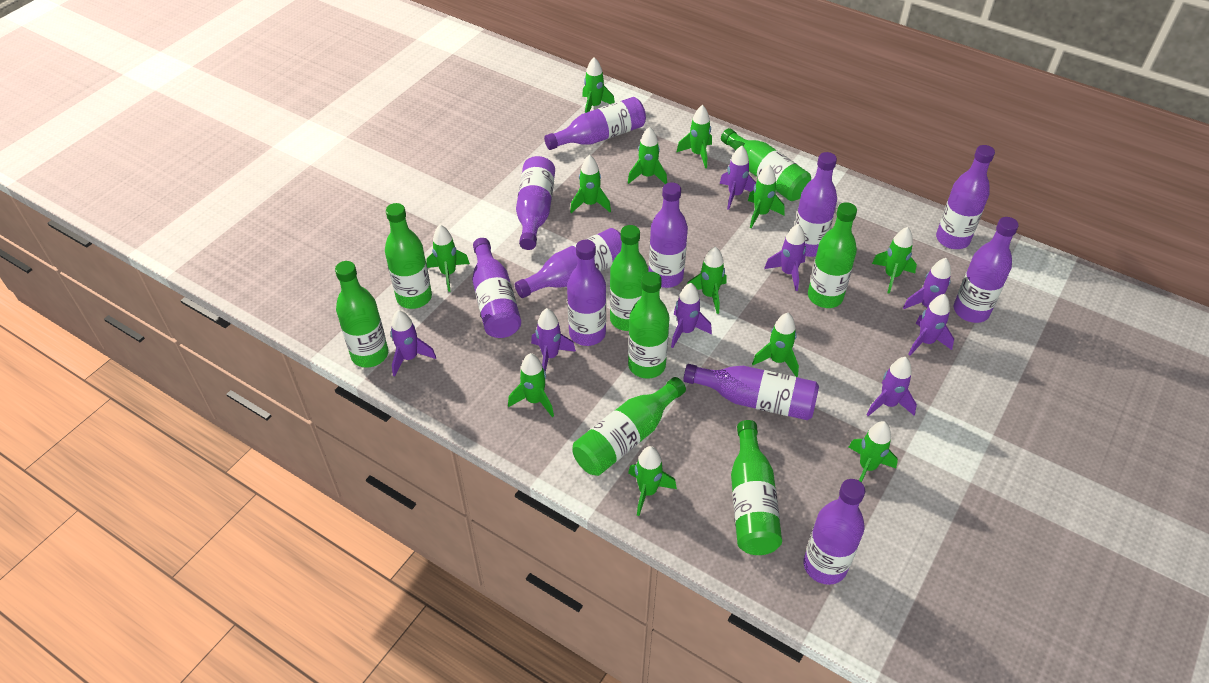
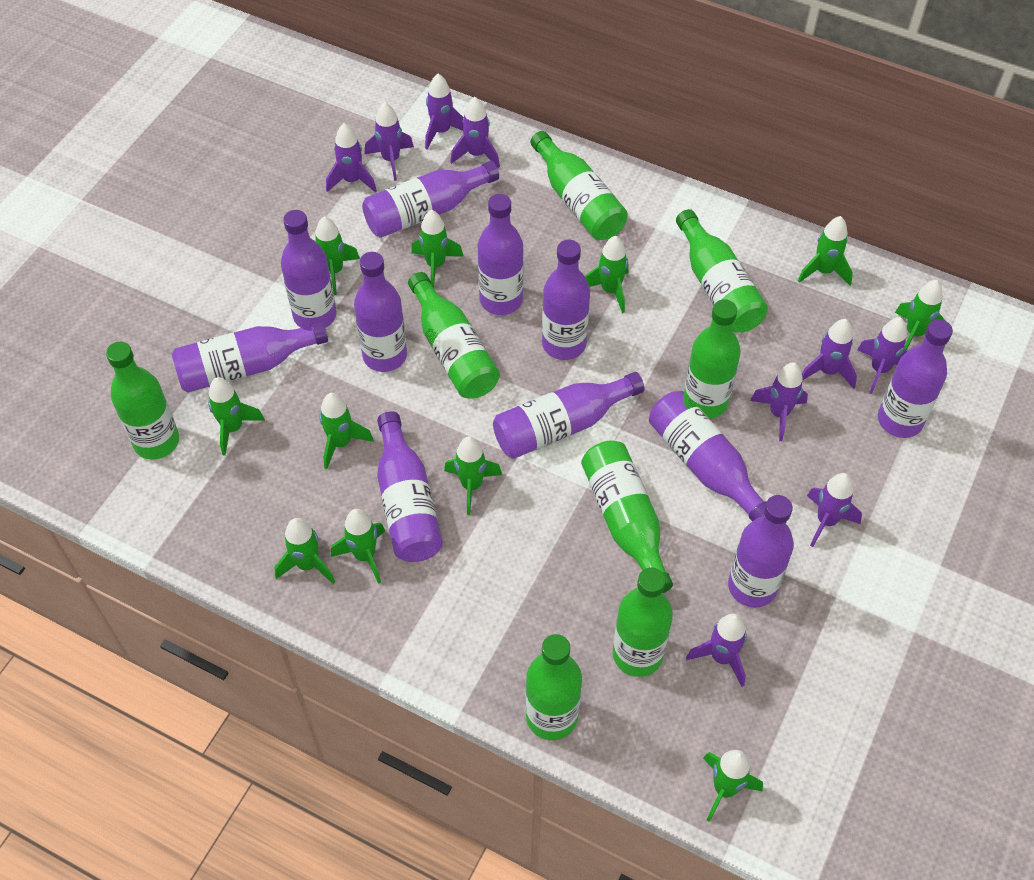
green rocket: [426,225,470,292] [508,353,554,417] [570,155,611,213] [582,57,615,113] [628,127,667,184] [628,446,677,516] [676,105,712,168] [687,246,726,314] [748,165,784,228] [752,313,799,377] [848,421,898,483] [872,227,917,294] = 12 -> [208,377,265,456] [274,518,335,584] [315,216,360,295] [319,393,374,469] [331,509,385,584] [411,210,463,288] [444,436,502,515] [585,236,629,313] [703,750,763,822] [798,216,853,285] [895,280,945,350] = 11
purple rocket: [391,310,436,376] [531,308,576,372] [671,283,712,348] [720,146,756,210] [764,224,806,291] [867,357,917,416] [903,258,951,322] [908,294,954,355] = 8 -> [326,123,377,192] [365,102,414,181] [425,74,464,149] [450,97,500,168] [686,614,747,687] [750,363,808,441] [802,319,857,389] [807,473,862,547] [857,317,907,394] = 9

